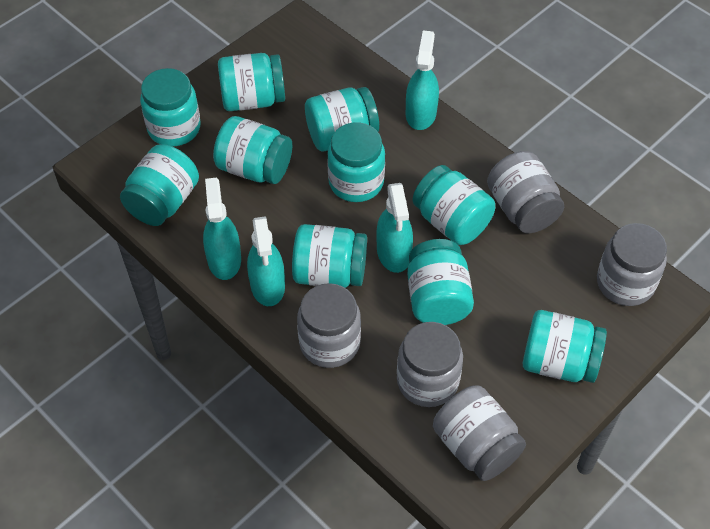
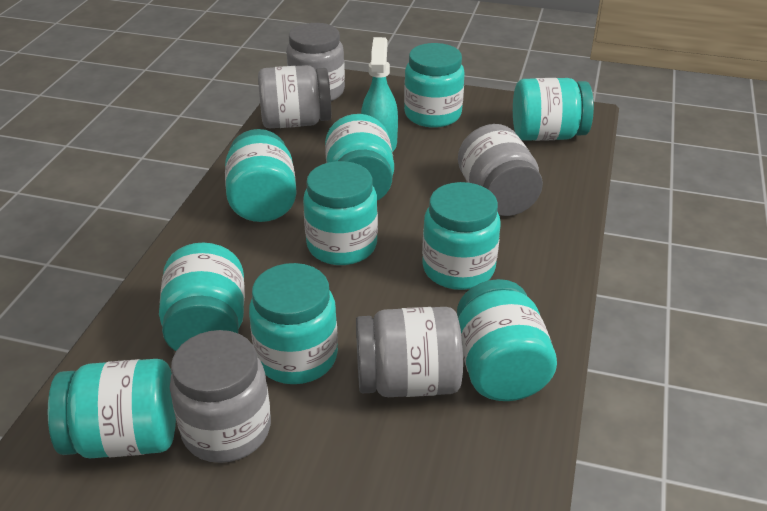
turquoise spray bottle: [203,178,241,280] [247,216,285,306] [376,183,413,273] [406,30,439,130] = 4 -> [361,37,398,152] = 1

